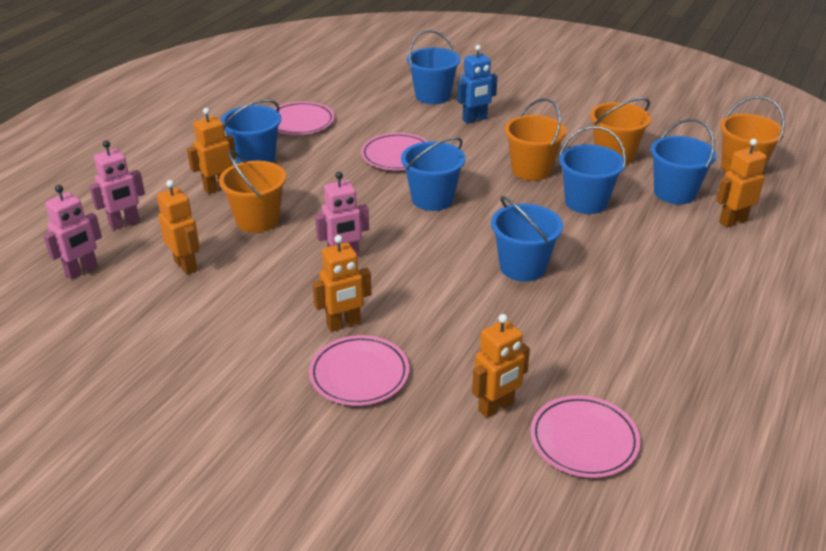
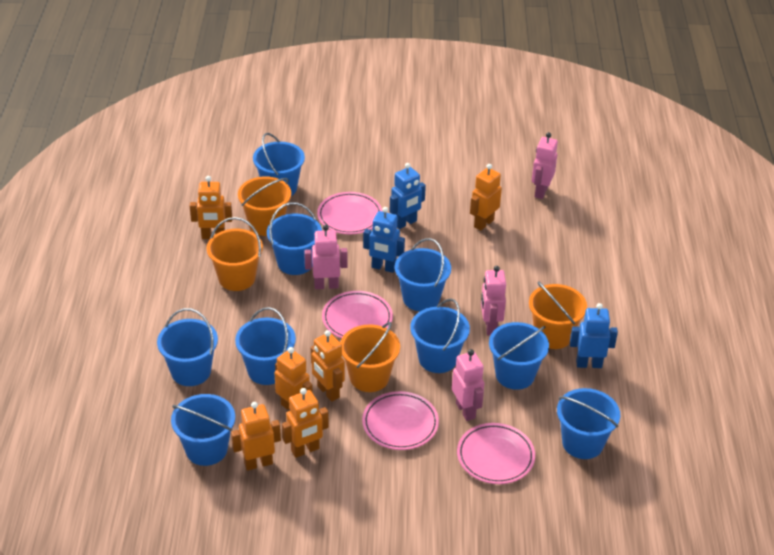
blue bucket: [220,100,281,164] [401,137,465,211] [407,30,460,104] [491,196,563,282] [559,126,626,214] [651,119,716,204] = 6 -> [157,308,218,386] [171,394,235,466] [235,307,296,385] [253,133,305,196] [267,202,322,275] [395,238,451,311] [410,298,470,373] [489,322,549,390] [557,388,620,459] = 9
blue robot: [457,45,498,124] = 1 -> [363,207,405,273] [390,163,426,229] [570,303,618,368] = 3
orange robot: [157,180,200,275] [187,108,236,194] [312,235,372,332] [472,314,530,418] [716,139,767,227] = 5 -> [190,176,232,239] [231,402,281,471] [275,347,313,410] [282,388,329,458] [311,330,345,401] [470,164,502,231] = 6
pink robot: [43,185,102,280] [89,140,145,230] [315,172,369,257] = 3 -> [304,225,347,289] [452,349,484,421] [481,266,506,335] [532,132,558,199] = 4

